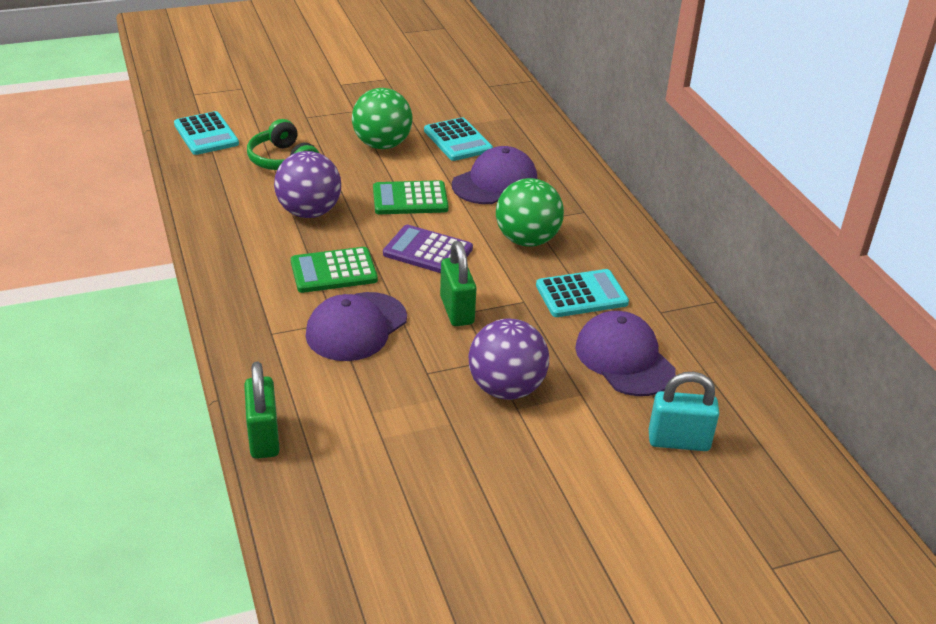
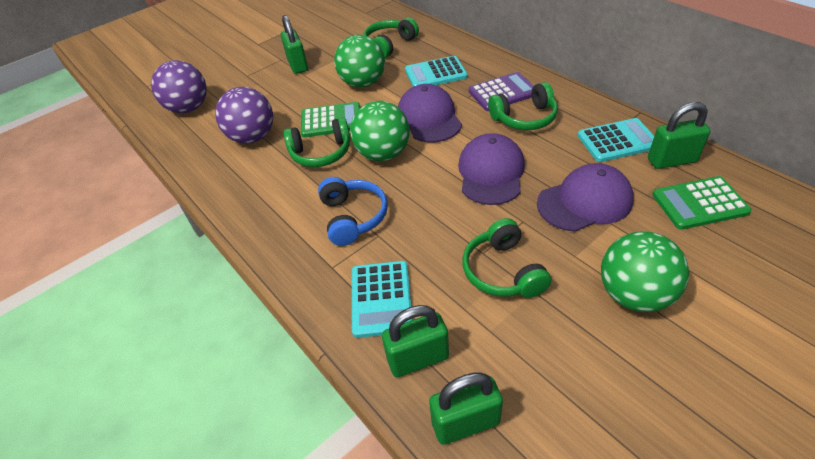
blue headphones: none = 0 -> [318,177,388,246] = 1
green ball: [352,88,413,149] [496,178,564,247] = 2 -> [334,35,385,88] [350,101,410,161] [601,231,689,312] = 3
green headphones: [247,119,319,170] = 1 -> [284,117,351,167] [363,17,419,58] [462,218,552,298] [488,82,558,130] = 4
green padlock: [244,362,280,459] [440,241,477,326] = 2 -> [281,15,308,74] [382,305,449,377] [429,373,503,445] [648,102,711,169] = 4
turquoise padlock: [649,372,719,451] = 1 -> none = 0

